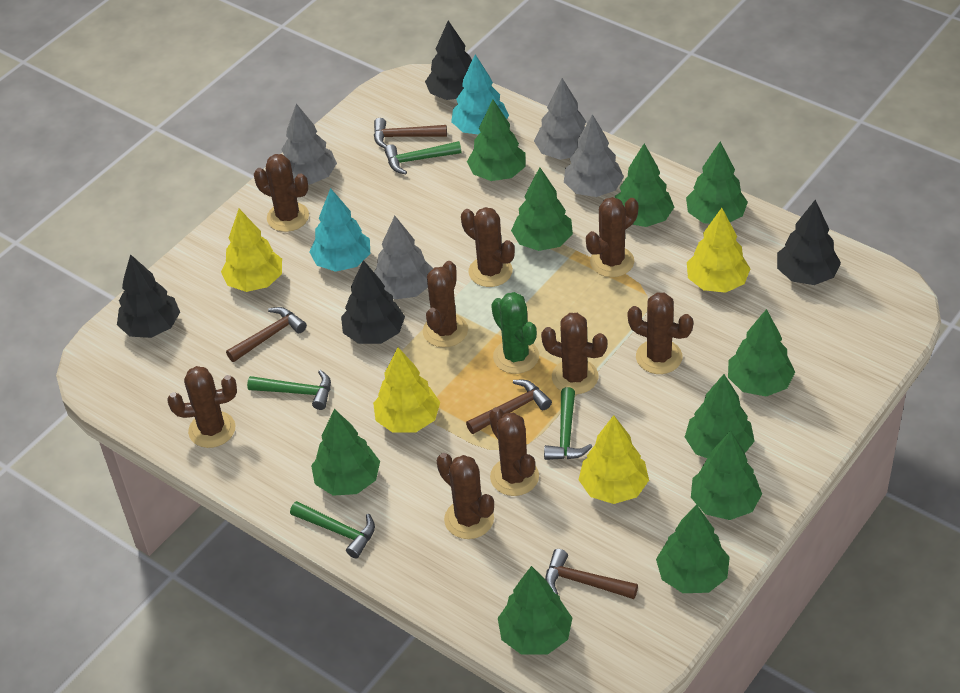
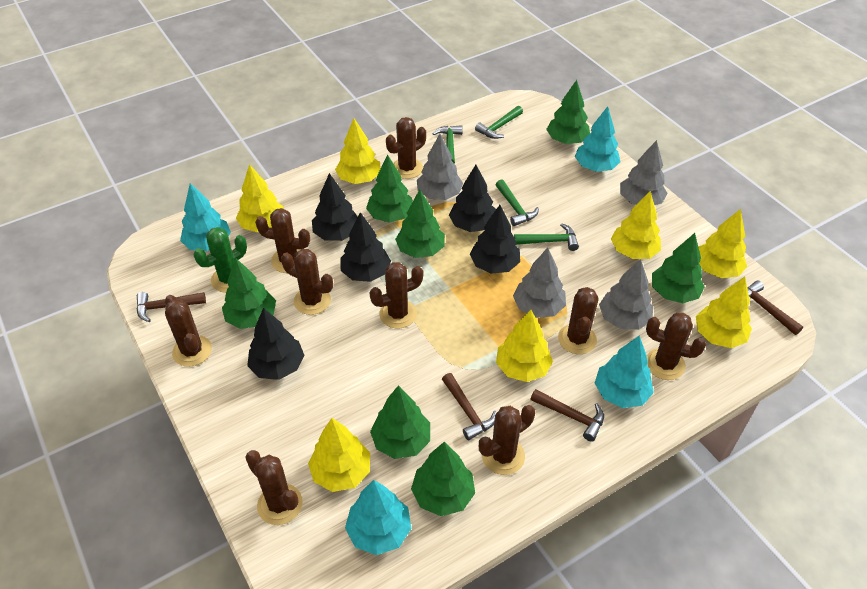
black tree: [117,254,180,338] [341,260,405,344] [425,20,472,100] [777,200,841,285] = 4 -> [247,308,304,380] [312,173,358,241] [340,212,391,282] [449,165,496,232] [470,205,520,274] = 5
green tree: [311,409,380,496] [467,100,526,181] [498,566,572,655] [511,167,573,251] [615,144,674,227] [656,504,730,593] [685,374,755,458] [686,142,748,224] [691,431,762,520] [728,309,795,396] = 10 -> [222,258,276,329] [366,155,413,223] [370,385,430,459] [395,189,445,258] [411,442,475,516] [546,80,590,144] [652,233,705,303] = 7
turquoise tree: [309,188,370,272] [451,55,509,135] = 2 -> [180,183,231,251] [345,480,412,555] [575,106,621,172] [595,336,654,408] = 4
yellow tree: [221,209,282,292] [373,347,440,433] [578,415,649,504] [687,208,750,293] = 4 -> [236,164,284,232] [308,418,370,492] [335,118,381,184] [496,310,553,382] [611,191,661,259] [696,277,752,348] [698,209,747,278] = 7

